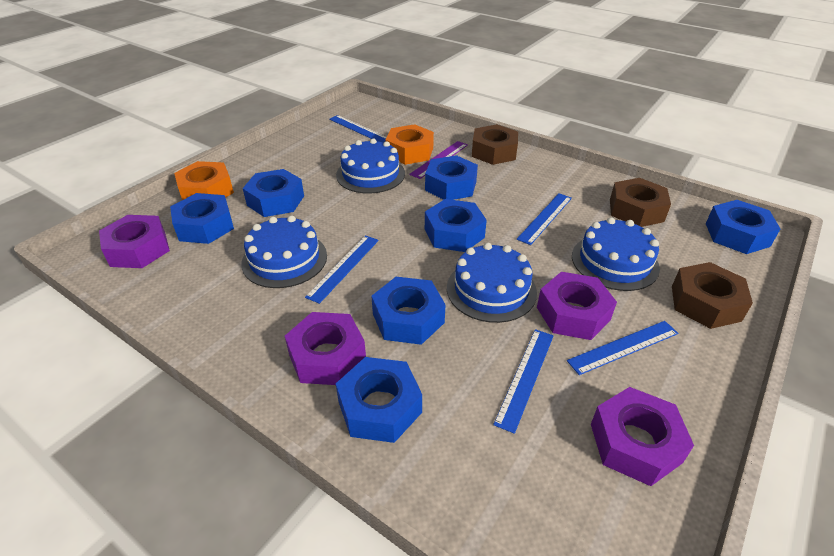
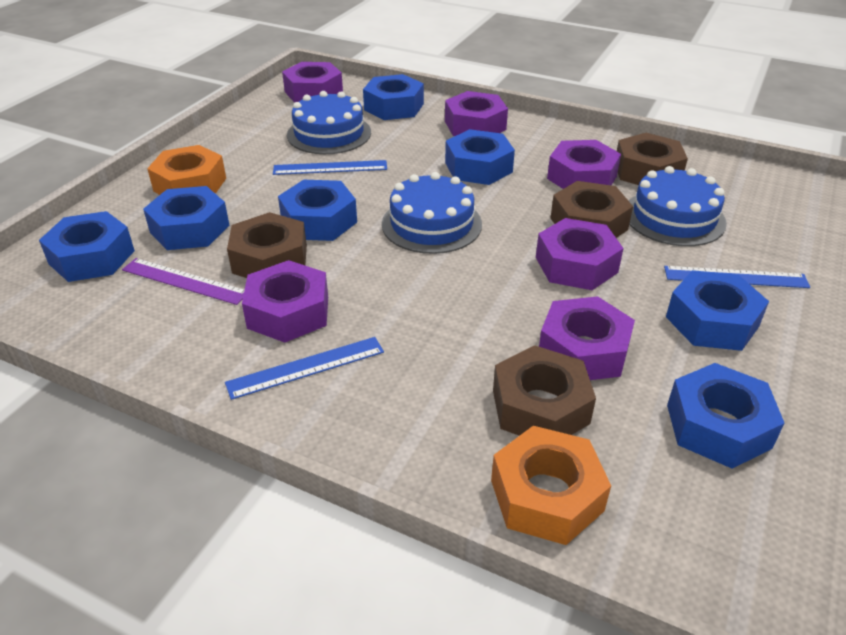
blue cake: [241,215,327,288] [336,139,405,194] [447,243,537,323] [572,217,660,291] = 4 -> [287,91,371,154] [382,172,482,254] [629,166,727,246] = 3
blue ruler: [305,235,379,304] [329,115,387,142] [493,329,554,434] [517,193,572,245] [567,321,679,375] = 5 -> [225,337,384,400] [273,160,387,175] [664,266,810,288] = 3
brown nut: [472,124,518,165] [610,178,671,227] [672,262,753,329] = 3 -> [227,212,307,278] [493,345,596,436] [551,181,633,238] [617,133,688,185] = 4
purple nut: [99,215,170,268] [285,312,366,385] [537,272,617,340] [591,387,694,486] = 4 -> [242,260,328,343] [282,62,343,103] [445,91,508,136] [536,218,624,290] [539,296,635,380] [547,140,621,189] = 6

